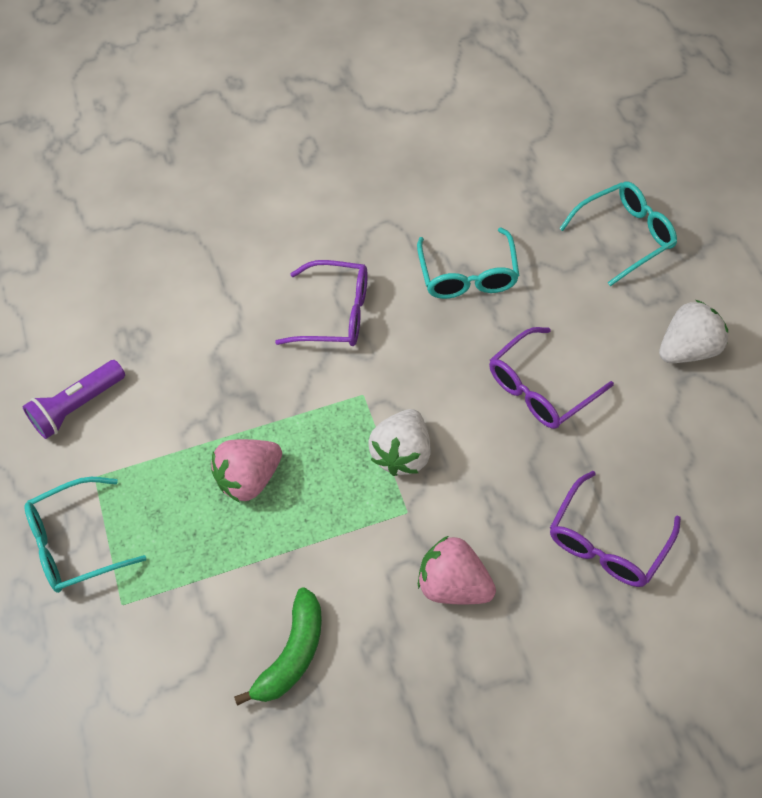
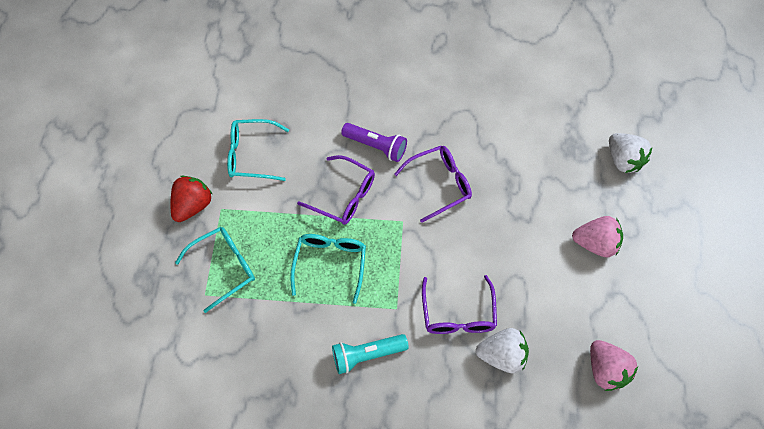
green banana: [234,587,322,706] = 1 -> none = 0
red strawberry: none = 0 -> [171,176,213,222] = 1
turquoise flashlight: none = 0 -> [332,334,409,374] = 1

